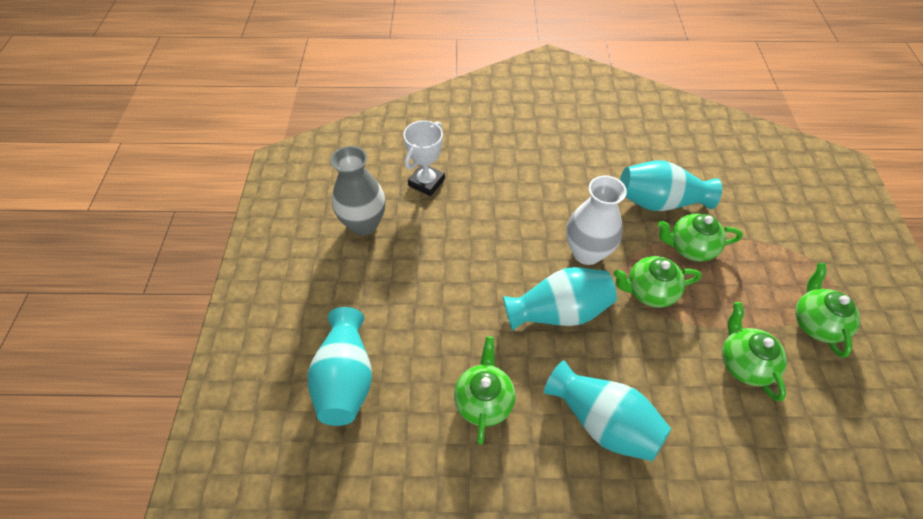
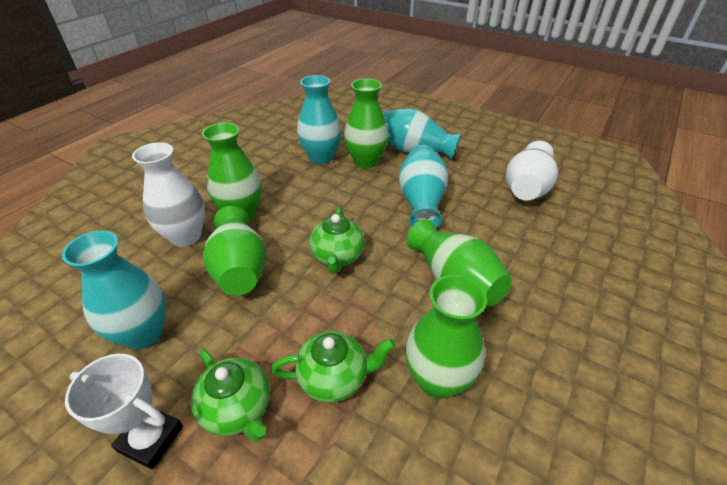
green teapot: [454,336,515,445] [614,256,702,308] [658,213,743,262] [722,302,787,401] [795,263,860,358] = 5 -> [191,349,270,441] [271,331,395,403] [309,207,365,273] = 3
green vase: none = 0 -> [202,123,262,220] [203,206,266,296] [344,79,389,168] [405,275,487,399] [407,219,512,306] = 5
grey vase: [331,146,386,235] = 1 -> none = 0
white vase: [566,175,627,265] = 1 -> [132,142,205,247] [506,141,558,201] = 2

